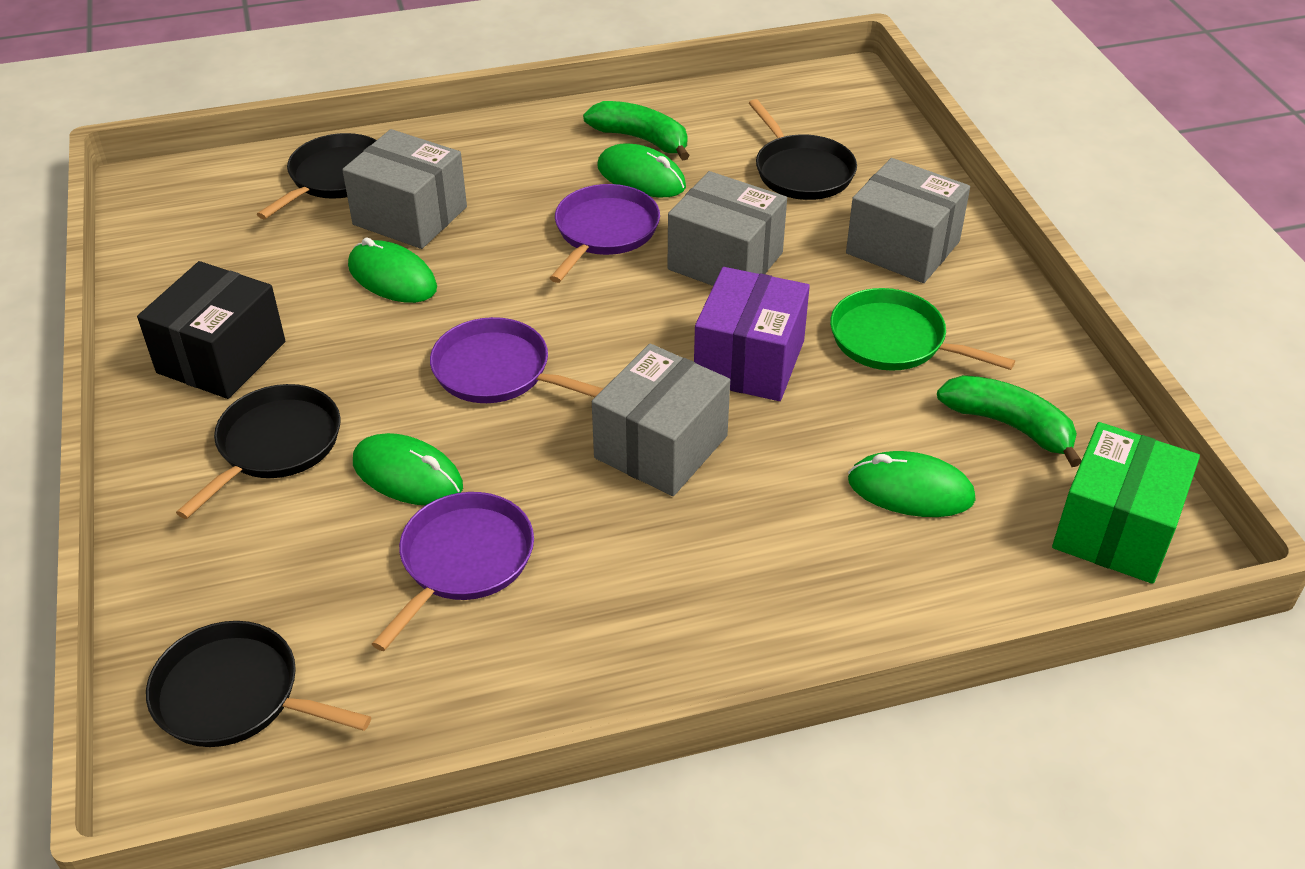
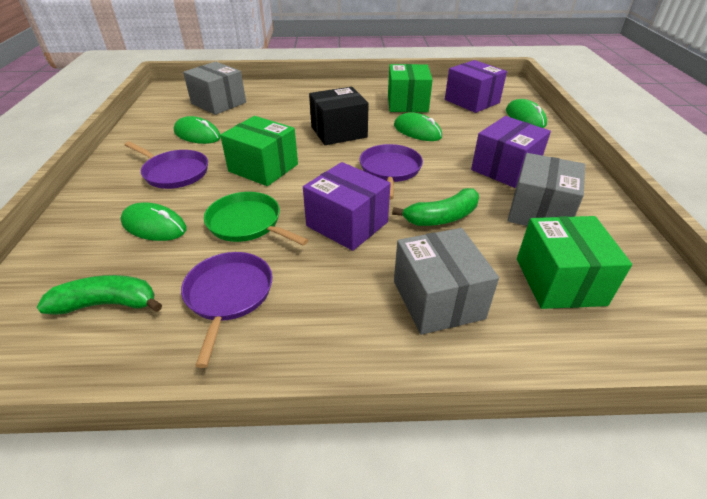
black pan: [146,621,371,747] [176,384,341,519] [257,133,377,219] [749,99,857,200] = 4 -> none = 0
green box: [1052,422,1200,584] = 1 -> [220,116,298,186] [388,64,433,112] [517,216,632,309] = 3
grey box: [342,129,467,249] [592,344,730,496] [667,171,787,286] [846,158,970,283] = 4 -> [183,62,246,115] [394,228,499,335] [508,153,585,226] = 3
purple box: [694,267,810,401] = 1 -> [303,162,391,251] [445,60,507,113] [471,116,551,188] = 3

